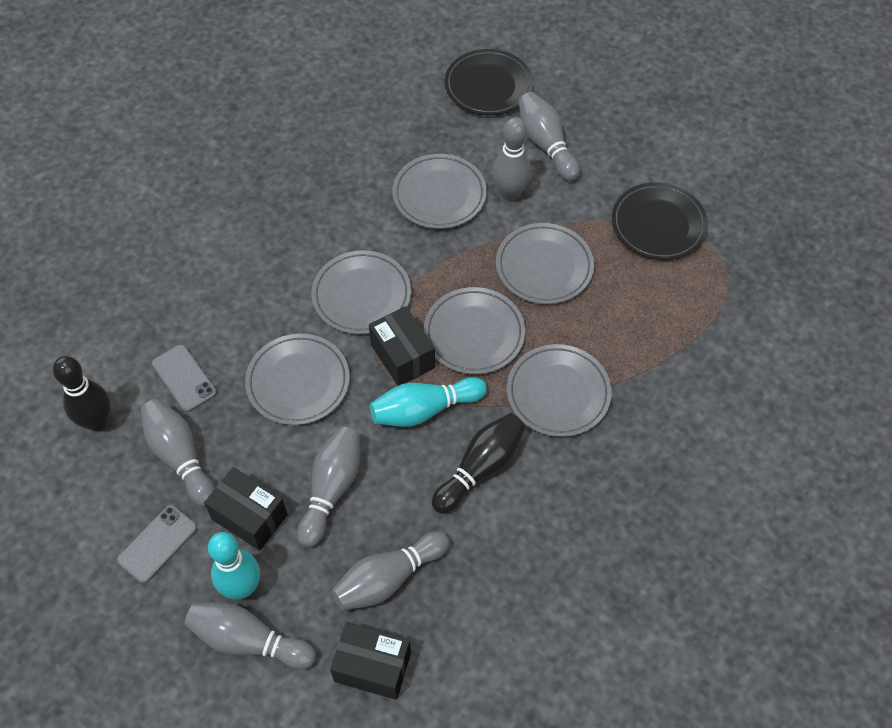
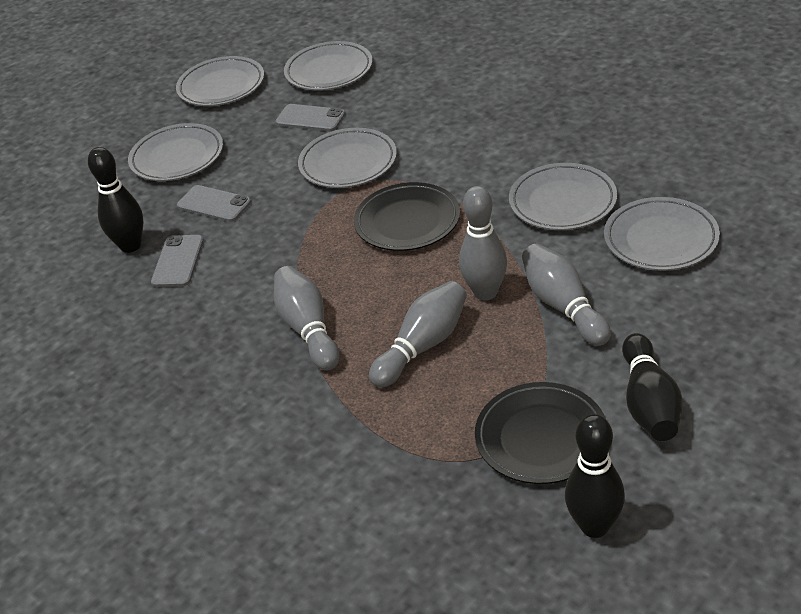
black bowling pin: [53,356,111,431] [432,413,526,514] = 2 -> [88,147,143,253] [565,414,625,538] [622,333,682,441] = 3
black box: [204,467,288,551] [330,622,411,700] [369,306,435,386] = 3 -> none = 0
grey bowling pin: [141,399,215,507] [184,602,316,669] [297,426,360,547] [331,531,450,611] [492,117,531,201] [518,92,580,181] = 6 -> [274,266,340,370] [369,281,467,388] [459,186,507,300] [522,244,611,346] = 4
grey phone: [117,505,197,583] [152,344,217,412] = 2 -> [151,235,204,287] [177,185,251,222] [276,104,345,131] = 3
turquoise bowling pin: [208,532,260,599] [370,377,487,427] = 2 -> none = 0

